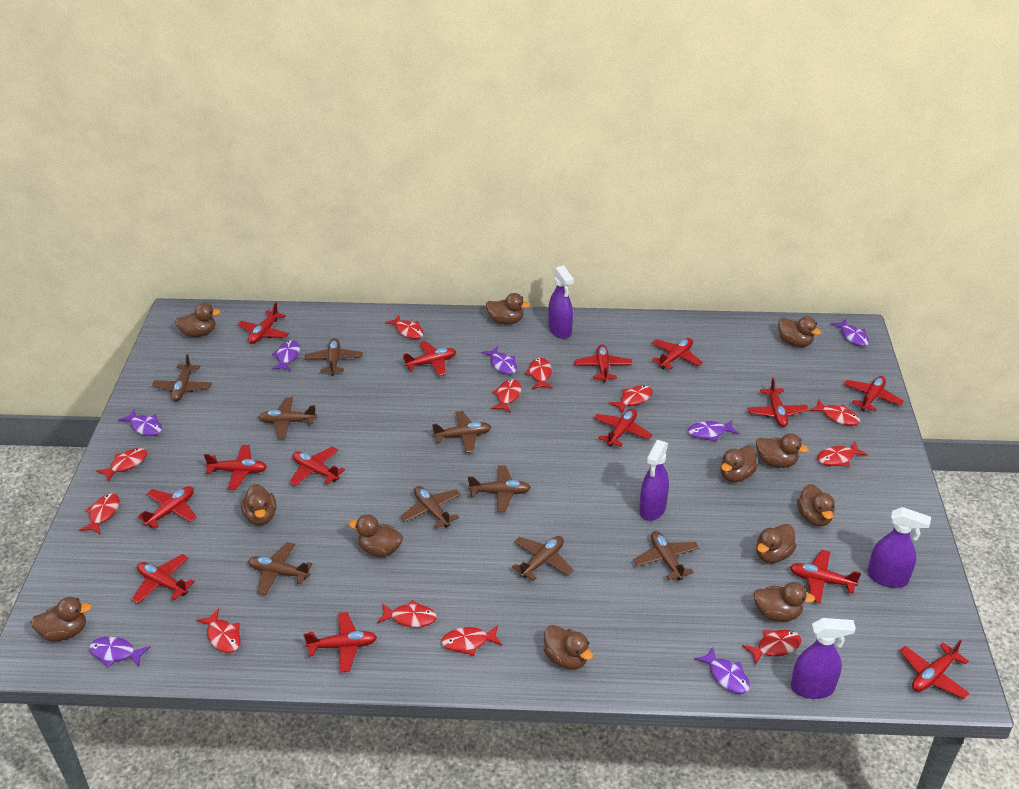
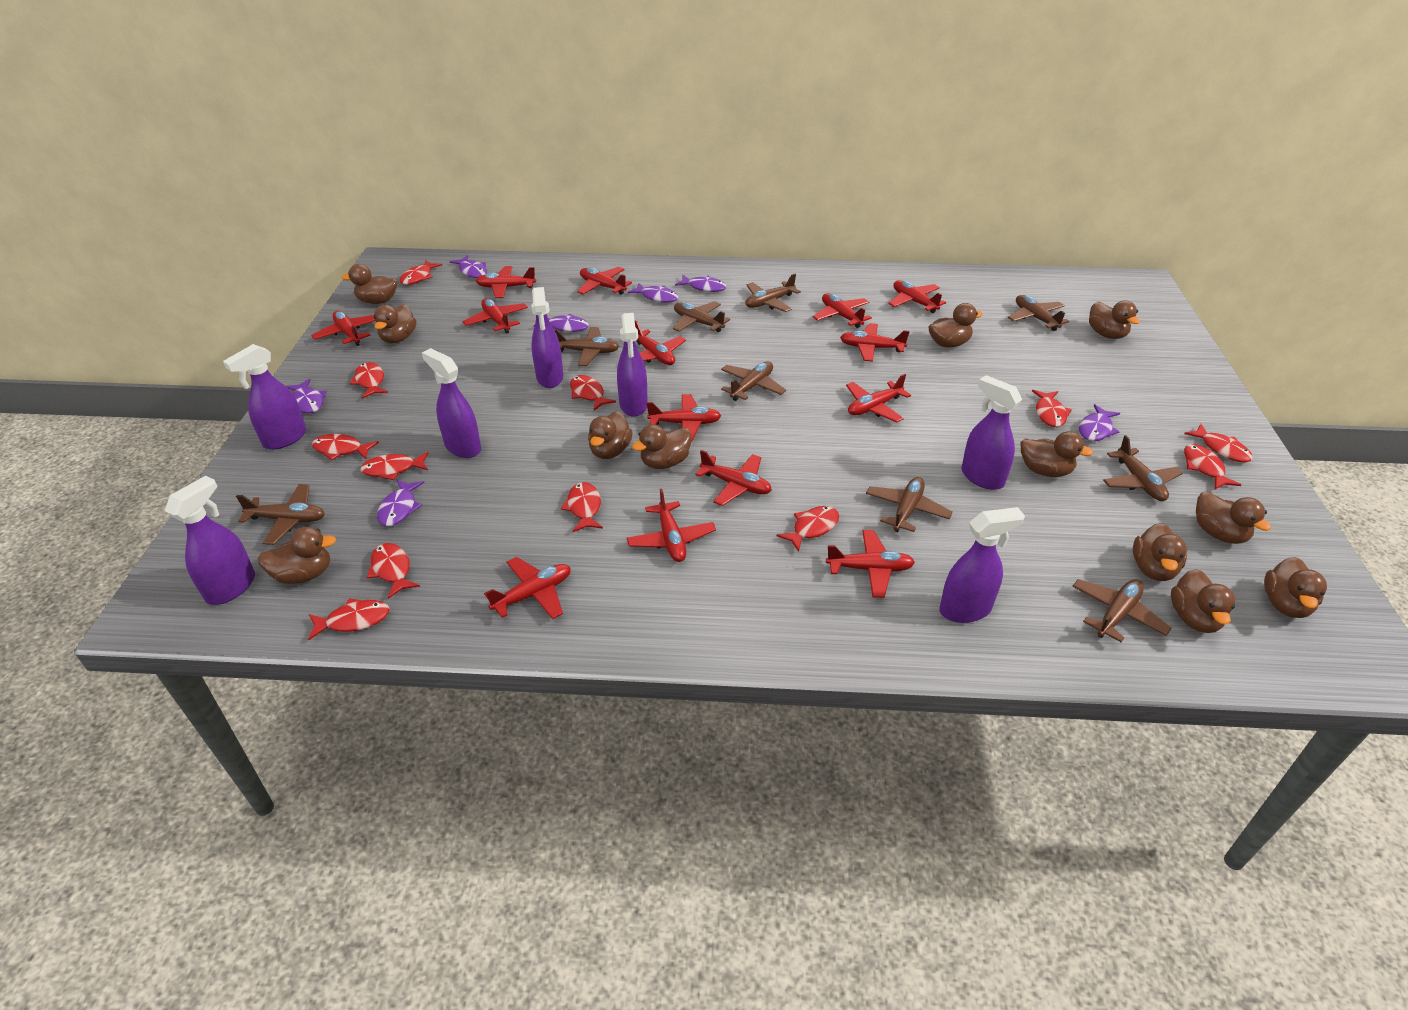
purple spray bottle: [548,265,574,339] [640,440,669,521] [791,618,856,699] [867,507,931,588] = 4 -> [165,476,255,605] [223,344,306,450] [422,348,481,458] [531,287,563,388] [617,313,648,417] [939,507,1025,623] [961,375,1022,490] = 7

